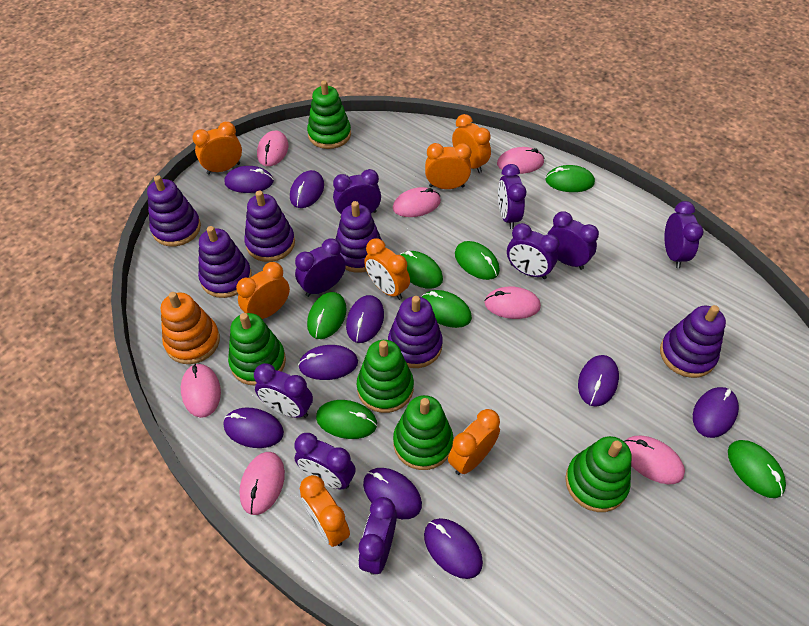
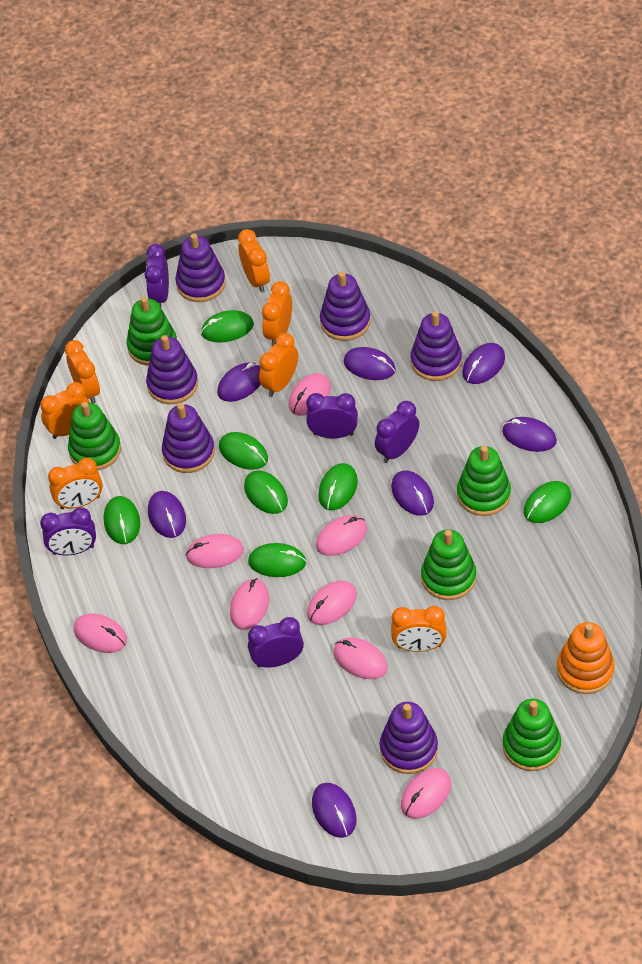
pink mouse: [181,364,221,418] [239,452,285,515] [257,131,288,166] [393,187,441,217] [484,287,541,319] [497,147,544,174] [624,436,685,484] = 7 -> [74,613,127,653] [186,534,244,568] [230,578,269,630] [288,373,331,416] [307,580,357,625] [316,515,367,556] [334,637,388,679] [401,768,451,819] = 8
purple clock: [254,363,313,418] [295,238,346,297] [295,433,356,489] [333,169,381,217] [358,497,397,575] [498,164,526,229] [507,223,559,279] [547,211,599,270] [664,201,704,268] = 9 -> [40,507,96,555] [144,244,169,307] [248,617,304,667] [306,393,358,439] [375,401,419,463] = 5
purple mouse: [224,408,284,448] [225,166,274,193] [290,170,324,208] [298,345,358,380] [346,295,384,343] [363,468,422,519] [424,518,483,579] [578,355,619,407] [693,387,739,438] = 9 -> [148,491,186,538] [217,362,261,402] [312,783,356,838] [343,347,396,380] [391,470,434,516] [462,343,505,384] [502,417,557,452] = 7

